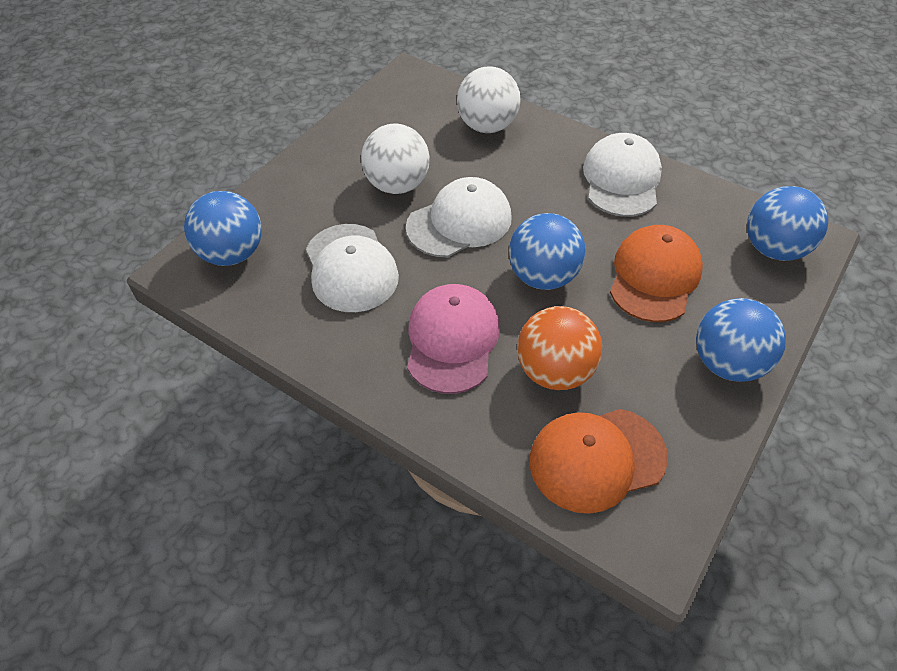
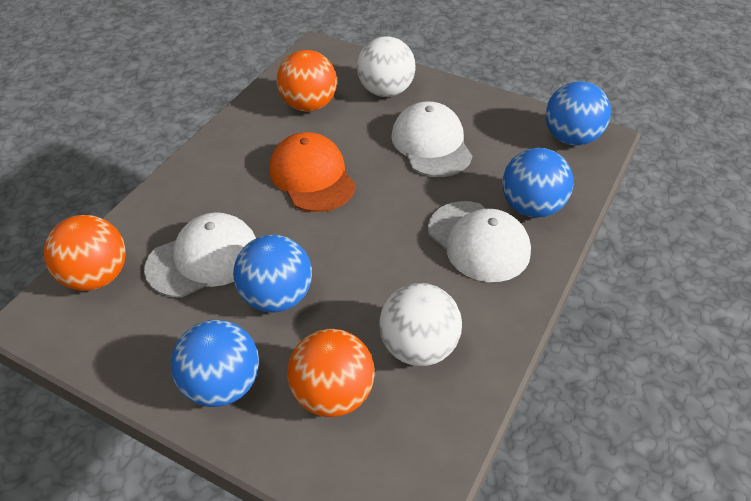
orange ball: [517,306,602,390] = 1 -> [44,215,126,291] [277,50,337,112] [287,329,375,417] = 3
orange cap: [530,409,668,514] [610,225,703,322] = 2 -> [269,132,356,212] = 1
pink cap: [407,284,500,394] = 1 -> none = 0

